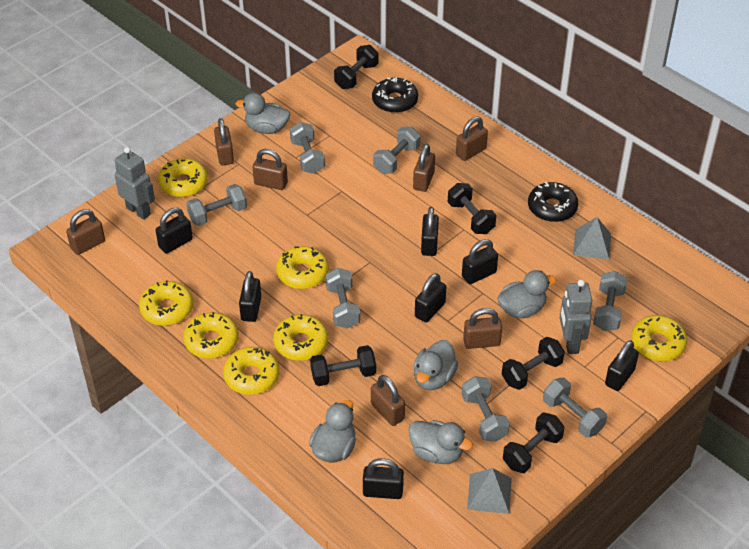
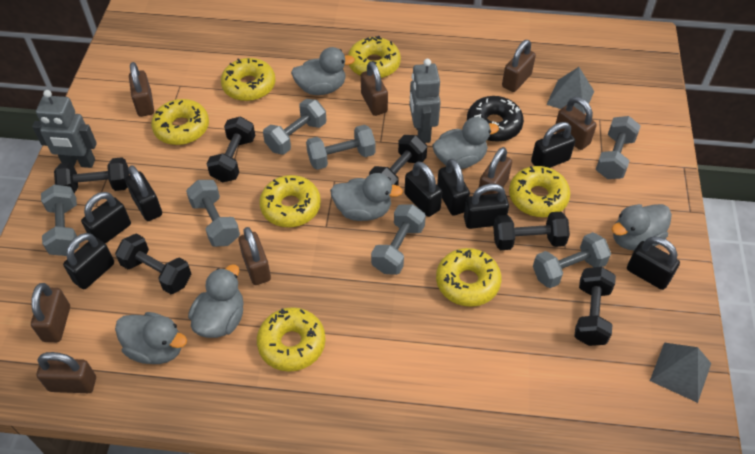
black donut: [372,78,418,113] [528,182,578,222] = 2 -> [467,96,524,142] = 1
black dumbbell: [310,345,376,386] [334,45,378,89] [448,183,497,234] [502,337,565,390] [503,412,564,473] = 5 -> [54,157,129,193] [115,233,191,294] [207,116,255,182] [369,135,427,186] [493,212,570,250] [574,267,616,346] = 6
black padlock: [156,208,193,254] [239,271,261,322] [363,458,404,499] [415,273,446,323] [421,207,439,256] [462,239,498,284] [605,340,639,391] = 7 -> [63,233,114,289] [81,192,131,244] [125,165,162,221] [405,161,442,217] [437,159,470,216] [464,184,509,229] [531,122,575,168] [627,236,680,290] = 8
brown padlock: [66,209,105,255] [214,118,234,165] [253,149,288,190] [371,375,405,426] [413,144,435,192] [456,116,488,161] [463,308,502,349] = 7 -> [31,283,70,342] [37,352,96,393] [129,62,154,117] [238,227,271,285] [361,61,388,116] [479,147,512,195] [502,40,536,92] [556,97,597,150] = 8
grey duck: [235,93,290,134] [309,400,356,463] [409,420,473,464] [413,340,458,390] [497,270,556,318] = 5 -> [115,312,187,364] [188,265,244,338] [291,47,355,95] [330,173,403,221] [432,117,499,169] [611,204,672,250] = 6

